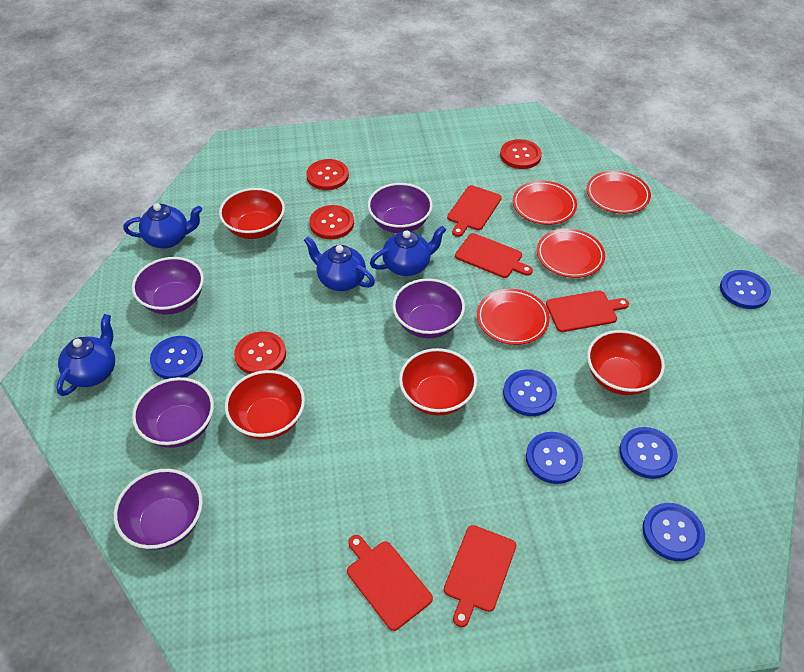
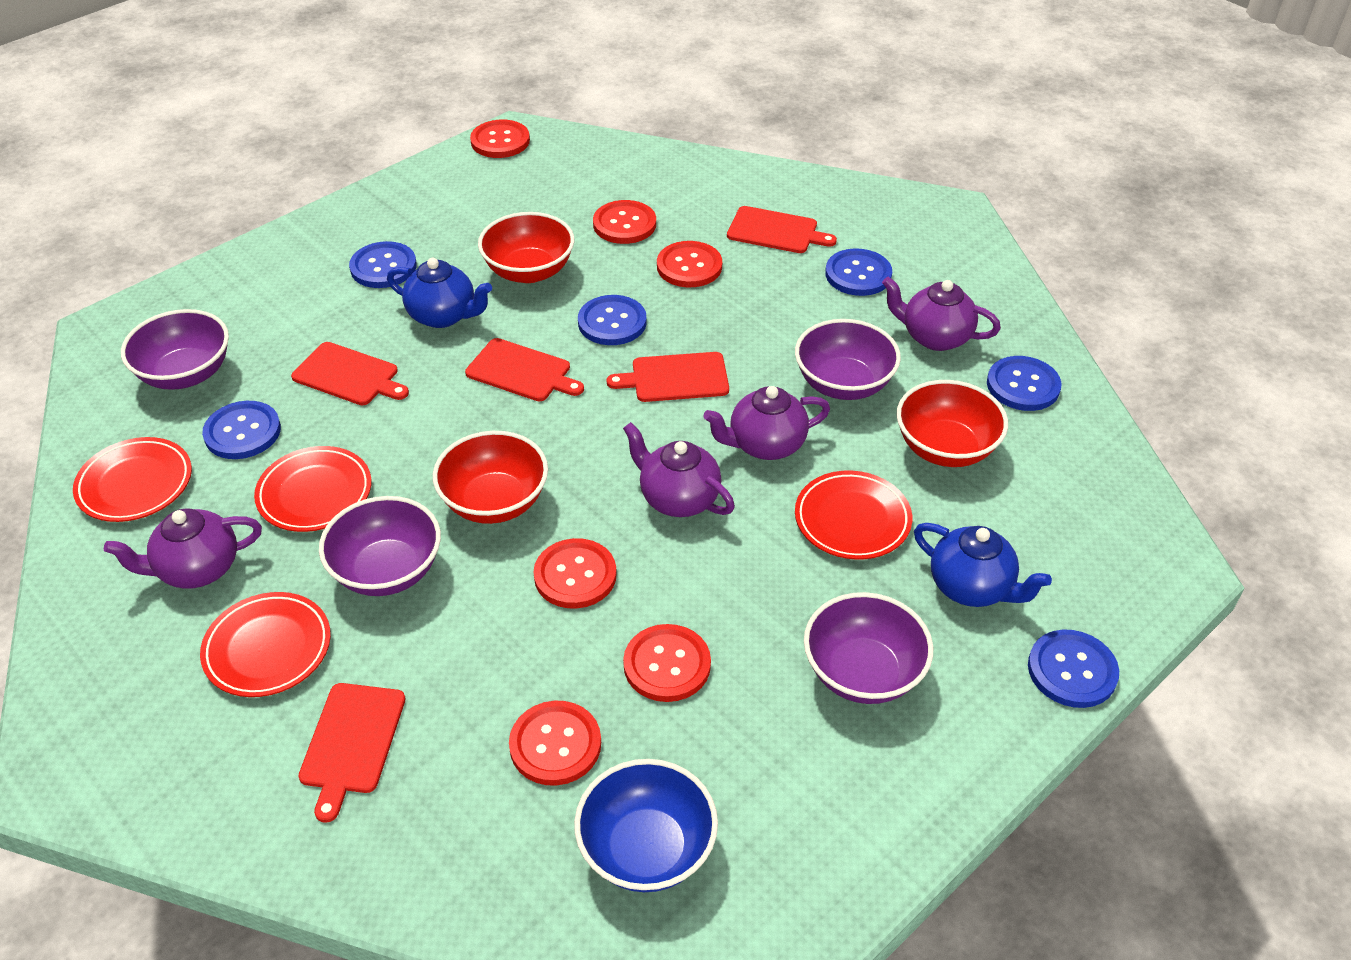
blue bowl: none = 0 -> [574,759,718,892] = 1
blue teapot: [56,314,115,396] [123,203,202,248] [304,236,375,291] [370,226,446,276] = 4 -> [387,258,492,328] [914,523,1052,607] = 2
purple bowl: [114,469,203,550] [132,257,204,315] [132,377,214,448] [368,183,433,233] [392,278,465,338] = 5 -> [121,309,229,390] [319,496,441,596] [795,319,901,400] [804,592,933,704] = 4
purple teapot: none = 0 -> [104,508,262,589] [623,422,735,517] [703,386,830,460] [882,277,1001,351] = 4
red bowl: [219,188,285,239] [225,370,305,440] [399,348,477,416] [587,330,665,395] = 4 -> [433,431,548,524] [478,212,574,283] [896,380,1008,467] = 3
red button: [234,332,286,374] [306,159,349,190] [309,205,354,239] [500,139,542,169] = 4 -> [470,120,530,158] [509,701,601,786] [533,538,617,609] [593,200,656,244] [623,624,711,702] [657,241,722,287] = 6

